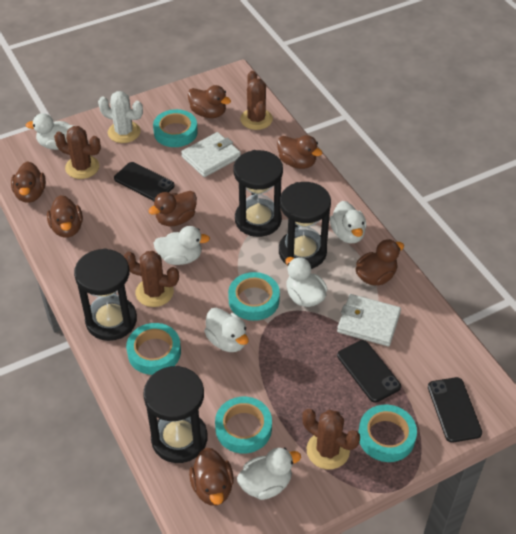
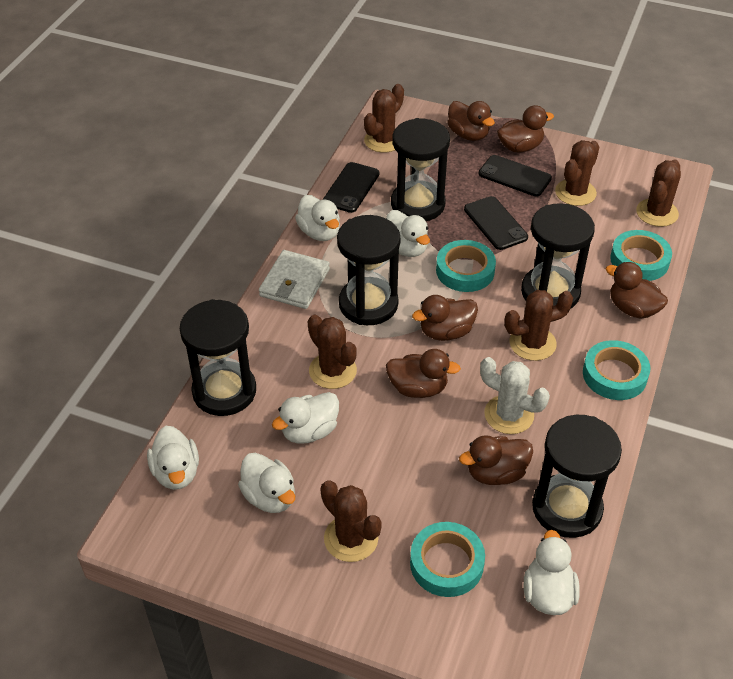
black hourglass: [74,248,137,341] [143,366,207,463] [233,150,283,237] [279,182,331,269] = 4 -> [180,299,256,416] [337,215,401,325] [391,118,450,221] [521,203,595,309] [532,415,622,538] = 5
brown cactus: [54,126,101,179] [124,251,179,307] [240,71,273,130] [302,409,360,469] = 4 -> [308,315,357,389] [321,480,382,562] [364,84,404,153] [504,290,573,361] [555,140,599,206] [636,159,681,227] = 6
brown duck: [11,161,46,203] [47,195,83,238] [149,191,197,226] [188,85,231,118] [189,448,234,505] [277,135,322,169] [356,239,404,286] = 7 -> [386,349,461,398] [412,295,478,341] [447,101,495,141] [459,435,533,485] [497,105,554,152] [606,262,668,319] = 6
turquoise tape: [126,323,181,375] [153,109,198,147] [215,397,272,454] [228,272,280,321] [358,405,417,462] = 5 -> [410,522,485,597] [436,240,496,292] [583,340,650,400] [610,230,672,281] = 4
white wallet: [181,132,241,177] [337,294,401,346] = 2 -> [259,250,330,309] = 1

